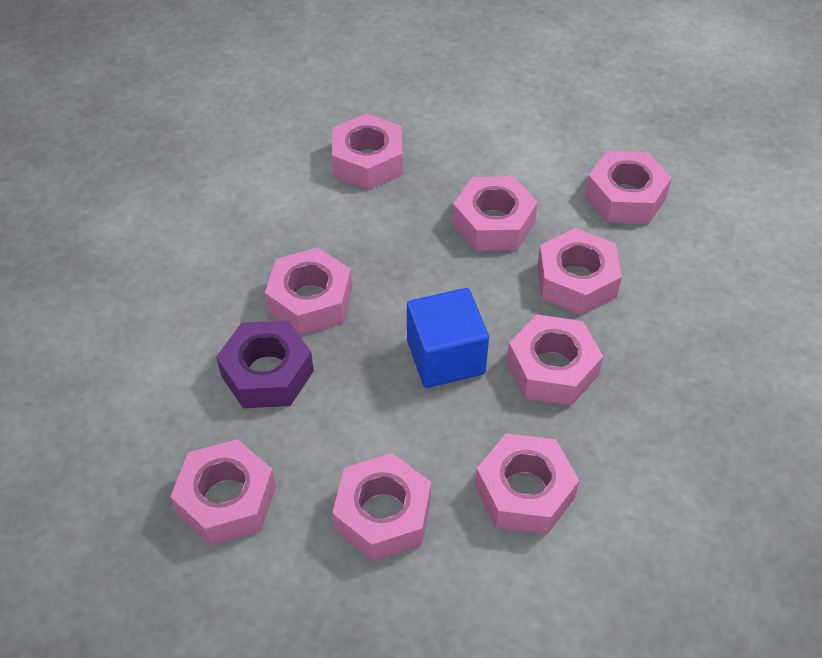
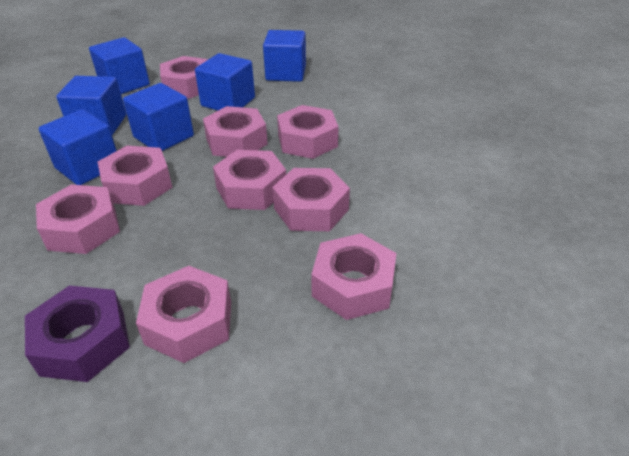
blue cube: [407,288,489,388] = 1 -> [39,109,117,185] [56,76,126,135] [89,37,150,94] [123,83,194,151] [195,53,255,111] [263,30,306,82] = 6

